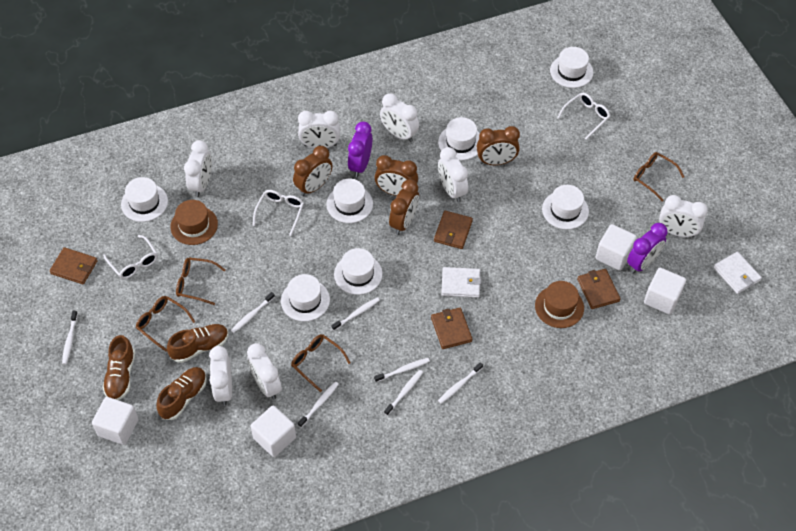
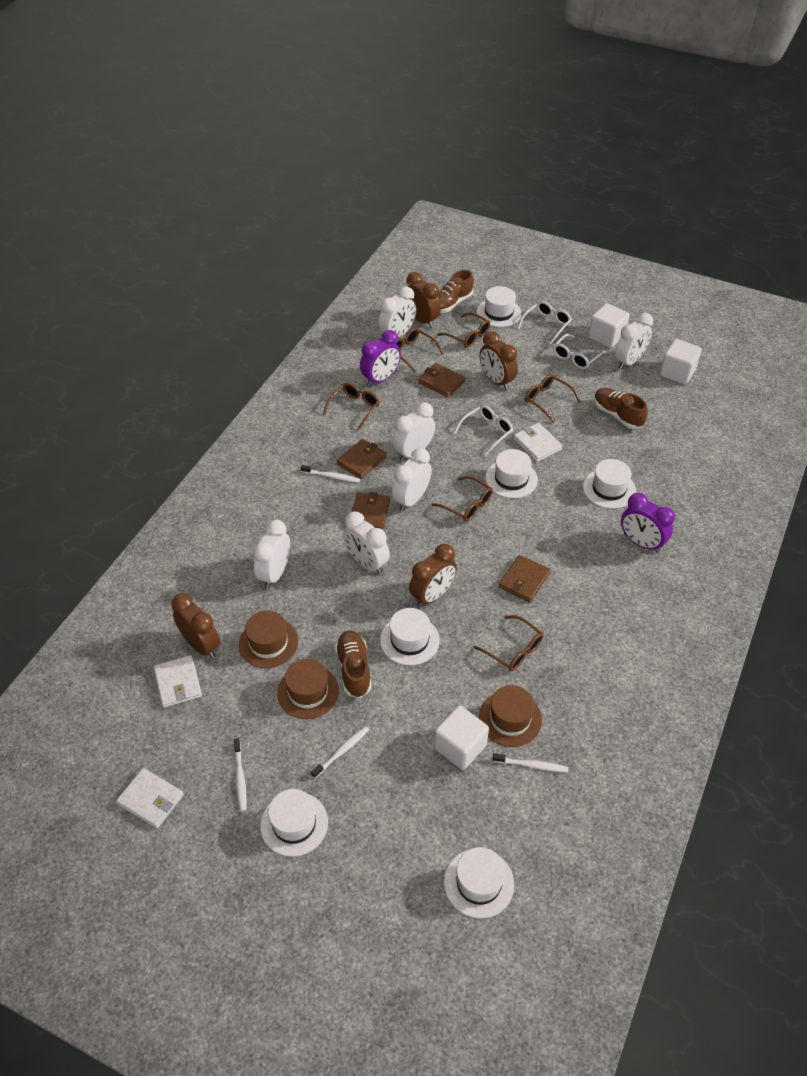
brown glasses: [136,296,196,352] [176,258,225,305] [291,334,351,392] [633,152,684,202] = 4 -> [323,383,380,431] [395,328,444,373] [431,476,493,522] [437,312,490,348] [474,615,543,671] [525,374,581,423] = 6
brown hat: [170,200,218,245] [535,281,584,328] = 2 -> [239,611,299,668] [277,659,339,719] [479,685,542,747] = 3
white clock: [184,140,212,197] [209,346,232,406] [247,343,282,400] [298,111,340,148] [380,93,419,142] [438,147,468,202] [659,195,708,237] = 7 -> [253,519,290,589] [343,512,390,574] [379,286,416,338] [392,448,432,511] [393,402,435,462] [615,313,653,369] = 6
white cube: [92,397,138,445] [251,405,296,457] [595,224,637,271] [644,268,686,314] = 4 -> [434,705,489,770] [588,303,630,348] [660,339,702,385] = 3
white hat: [121,177,168,222] [281,274,330,321] [326,179,373,223] [334,248,382,295] [438,117,480,160] [542,185,589,229] [550,47,593,88] = 7 -> [260,789,328,857] [380,608,440,666] [444,847,514,918] [477,286,522,327] [485,449,538,498] [583,459,636,509] = 6
white toothbrush: [62,311,78,364] [230,292,275,333] [298,381,339,428] [331,297,380,330] [374,358,430,382] [384,370,423,416] [438,362,483,403] = 7 -> [234,738,247,812] [301,465,360,483] [311,726,369,778] [492,753,569,772] = 4
white wallet: [441,267,481,298] [714,252,762,294] = 2 -> [116,768,184,828] [154,655,202,708] [513,423,563,462] = 3

